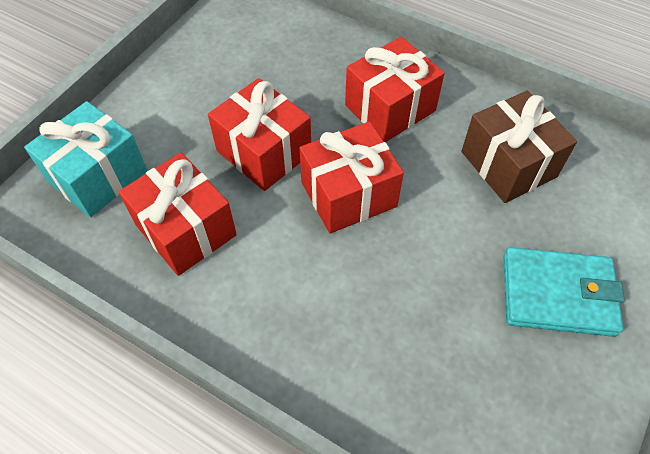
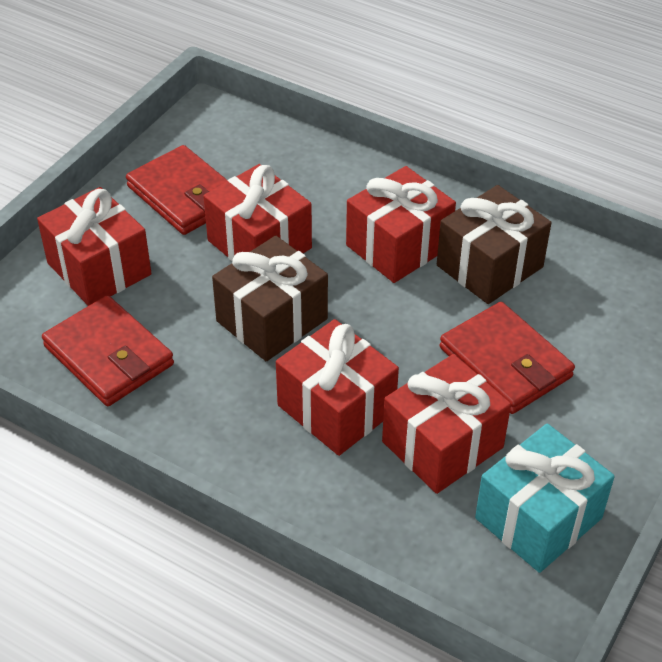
brown gift: [461,91,577,203] = 1 -> [212,236,328,361] [437,185,551,304] = 2
red gift: [119,152,237,276] [208,78,311,191] [299,121,404,234] [345,37,445,142] = 4 -> [37,187,152,306] [203,164,312,261] [276,319,399,456] [346,166,456,283] [382,354,511,494] = 5
red wallet: none = 0 -> [42,295,174,406] [126,145,228,235] [440,302,575,414] = 3
turquoise wallet: [503,247,625,337] = 1 -> none = 0

